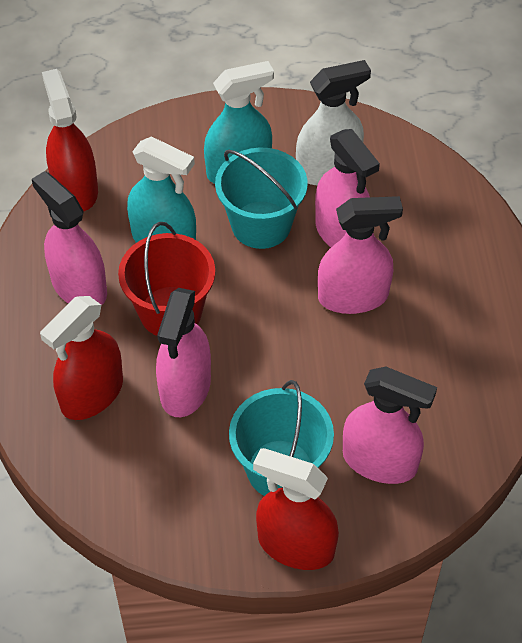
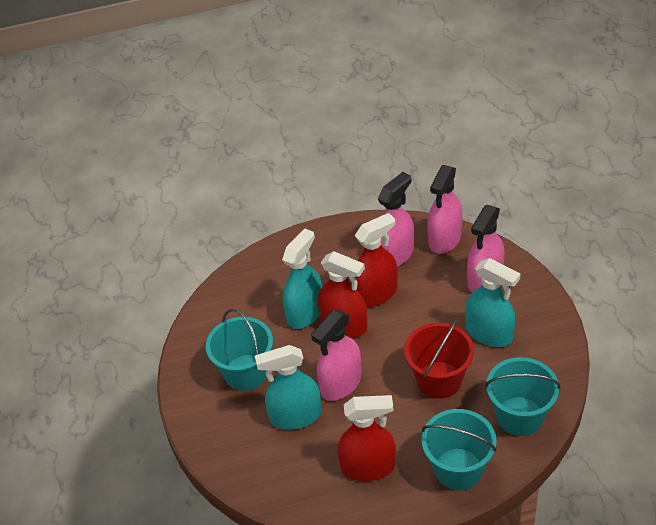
pink spray bottle: [32,171,107,306] [156,288,211,417] [315,129,380,247] [318,196,403,314] [343,367,437,484] = 5 -> [311,310,362,401] [378,172,414,267] [428,165,462,254] [467,205,505,292] = 4
turquoise bucket: [215,148,308,249] [229,380,334,496] = 2 -> [206,309,273,391] [422,409,497,490] [485,357,560,436] = 3
turquoise spray bottle: [127,136,196,243] [204,61,274,184] = 2 -> [255,345,322,430] [282,228,322,329] [465,258,520,347] = 3
white spray bottle: [296,60,371,186] = 1 -> none = 0

